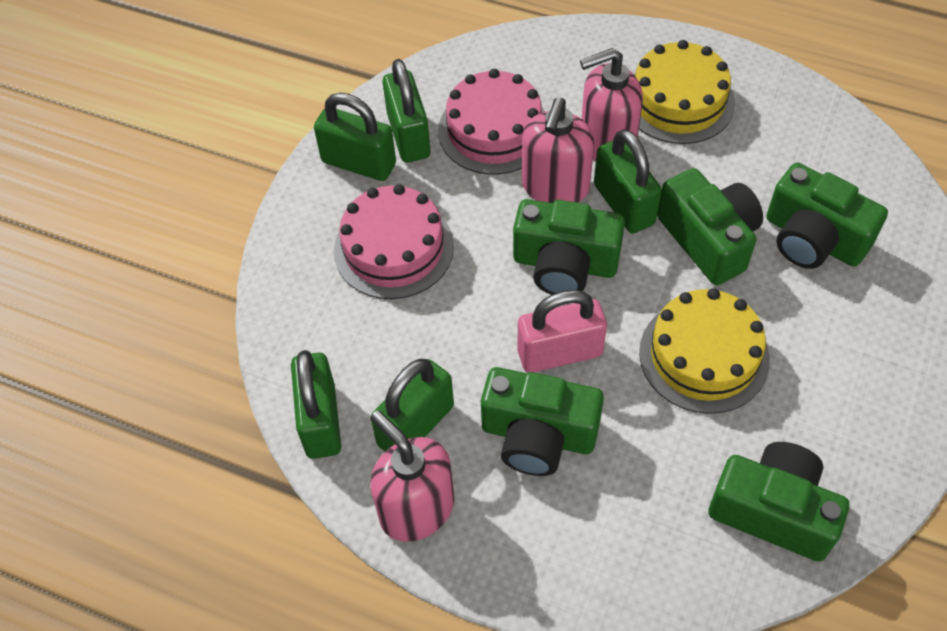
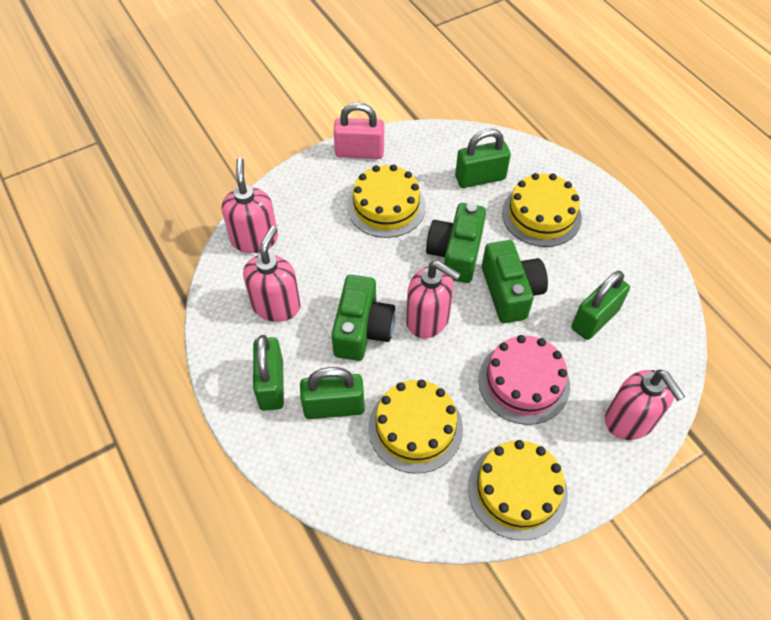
green camera: [481,367,604,476] [513,199,625,295] [657,168,763,285] [708,442,849,562] [766,163,888,269] = 5 -> [331,275,395,361] [426,203,486,283] [482,240,548,323] = 3
green padlock: [291,350,341,459] [314,93,396,181] [371,359,454,452] [383,59,431,162] [594,129,662,233] = 5 -> [253,335,284,411] [300,367,365,419] [455,129,511,188] [571,271,630,340] = 4
pink cake: [334,184,454,299] [438,69,545,175] = 2 -> [478,335,570,425] = 1
pink soap dispenser: [370,410,454,542] [522,98,594,203] [580,48,643,161] = 3 -> [221,158,278,253] [243,226,301,322] [406,261,461,338] [605,370,685,440] = 4
yellow cake: [634,40,735,144] [639,288,770,414] = 2 -> [347,164,426,238] [369,380,463,473] [468,440,568,540] [502,173,582,247] = 4

